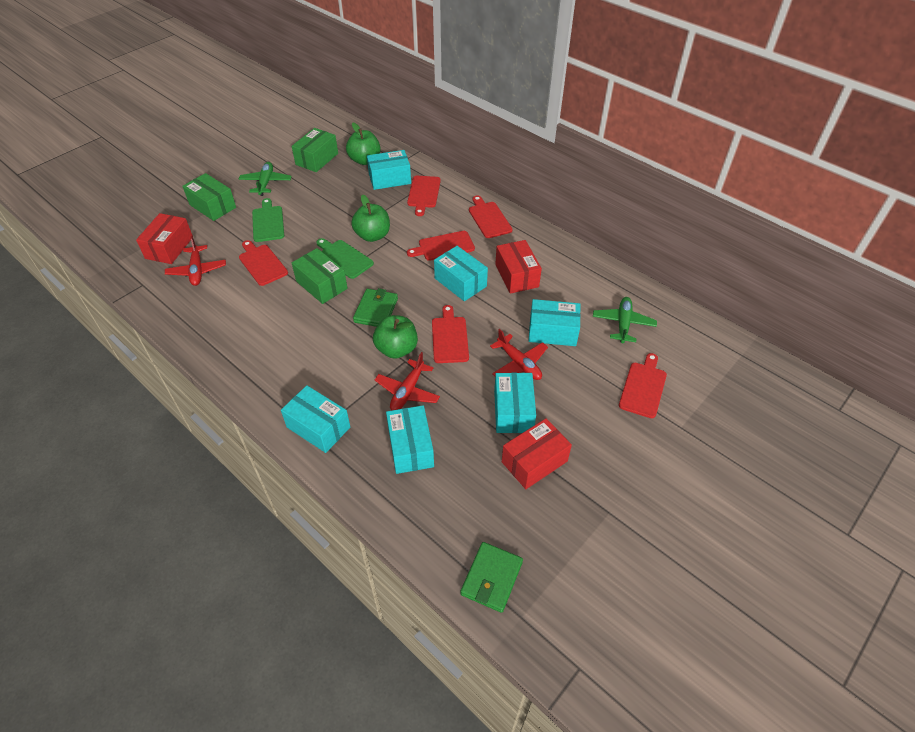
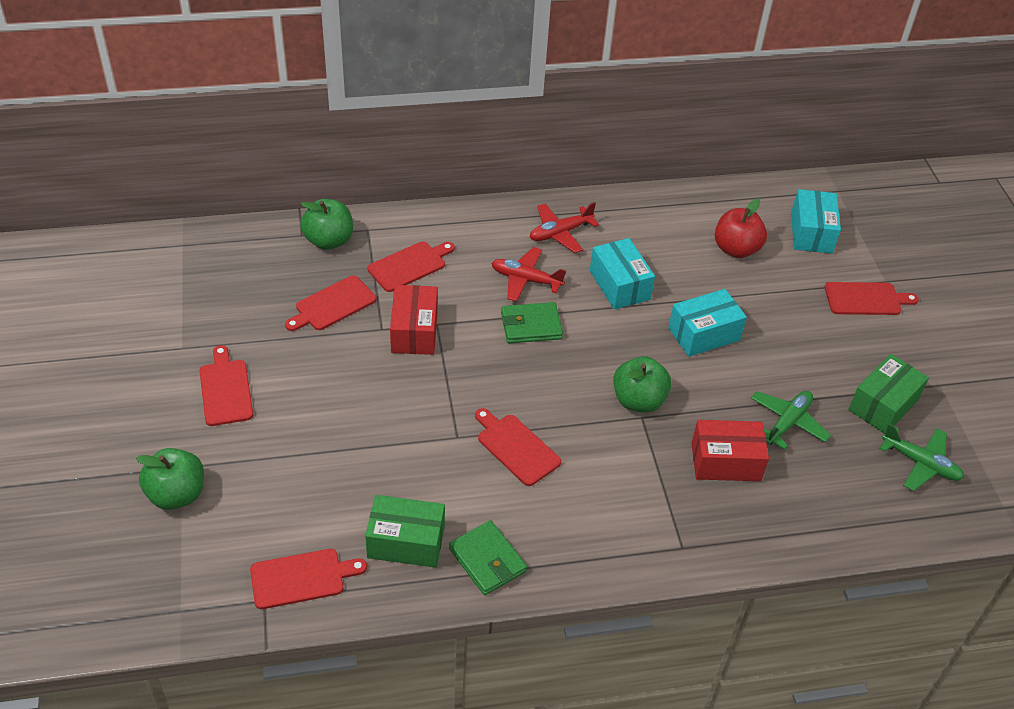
green box: [182,173,236,221] [292,128,338,172] [292,248,348,304] = 3 -> [365,495,445,568] [848,354,929,434] = 2
green cutting board: [252,198,284,242] [316,238,374,279] = 2 -> none = 0
red apple: none = 0 -> [715,199,767,258] = 1
red box: [136,213,193,264] [495,240,542,294] [502,418,572,489] = 3 -> [390,285,438,355] [692,420,769,481] = 2
red plane: [165,236,226,286] [375,352,440,411] [490,329,548,380] = 3 -> [491,247,566,302] [530,202,599,253] = 2
turquoise box: [281,385,350,453] [367,150,411,190] [386,405,434,474] [434,246,488,301] [494,373,536,433] [529,299,581,346] = 6 -> [590,238,655,310] [668,289,747,357] [791,189,841,254] = 3

